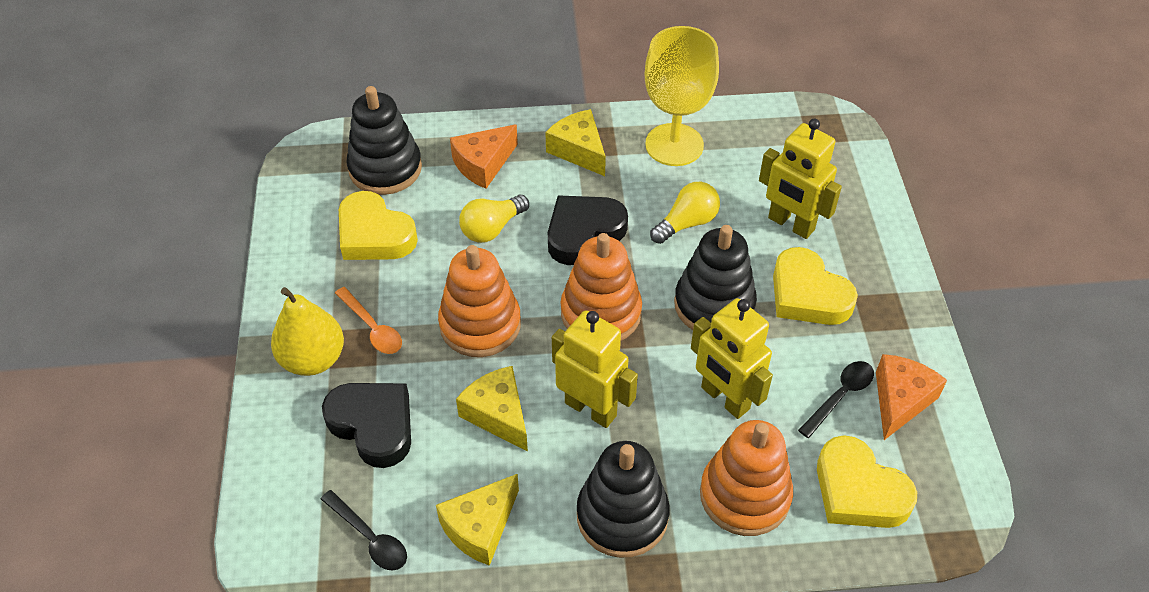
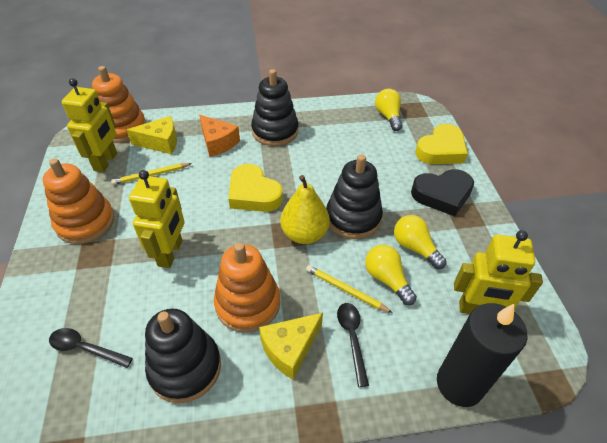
black candle: none = 0 -> [437,303,528,407] = 1
black heart: [322,383,411,468] [548,195,628,265] = 2 -> [411,169,474,216] = 1
orange cheese: [450,124,518,189] [876,354,947,440] = 2 -> [199,115,240,157] = 1
orange spoon: [335,287,402,354] = 1 -> none = 0
yellow cheese: [436,474,519,566] [456,366,528,452] [545,109,606,176] = 3 -> [127,116,177,154] [259,313,323,380] = 2
yellow goblet: [645,26,719,166] = 1 -> none = 0
yellow heart: [339,191,418,260] [773,247,858,325] [817,435,917,528] = 3 -> [228,164,283,212] [415,124,468,164] = 2
yellow light bulb: [459,195,529,243] [650,182,720,244] = 2 -> [365,245,417,305] [375,89,402,131] [394,215,446,269] = 3
yellow pencil: none = 0 -> [111,163,192,185] [306,265,393,313] = 2

